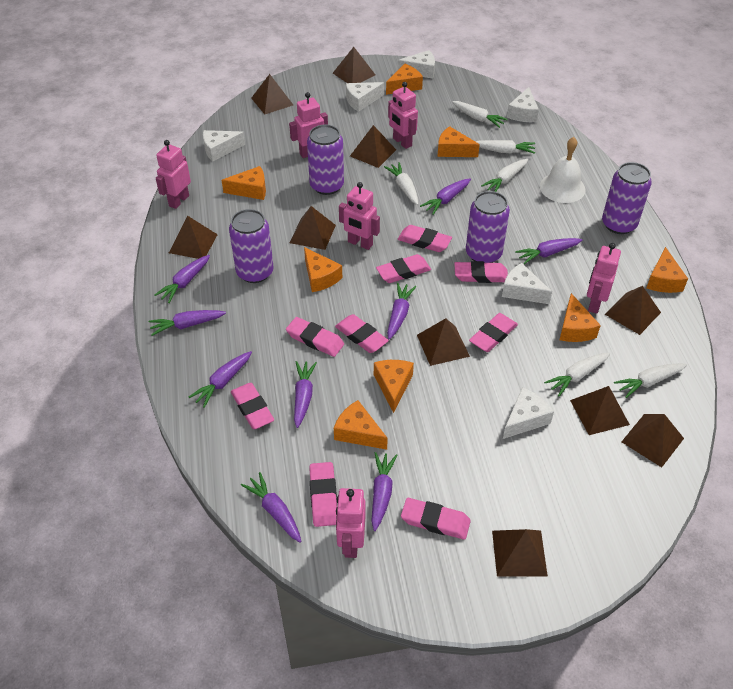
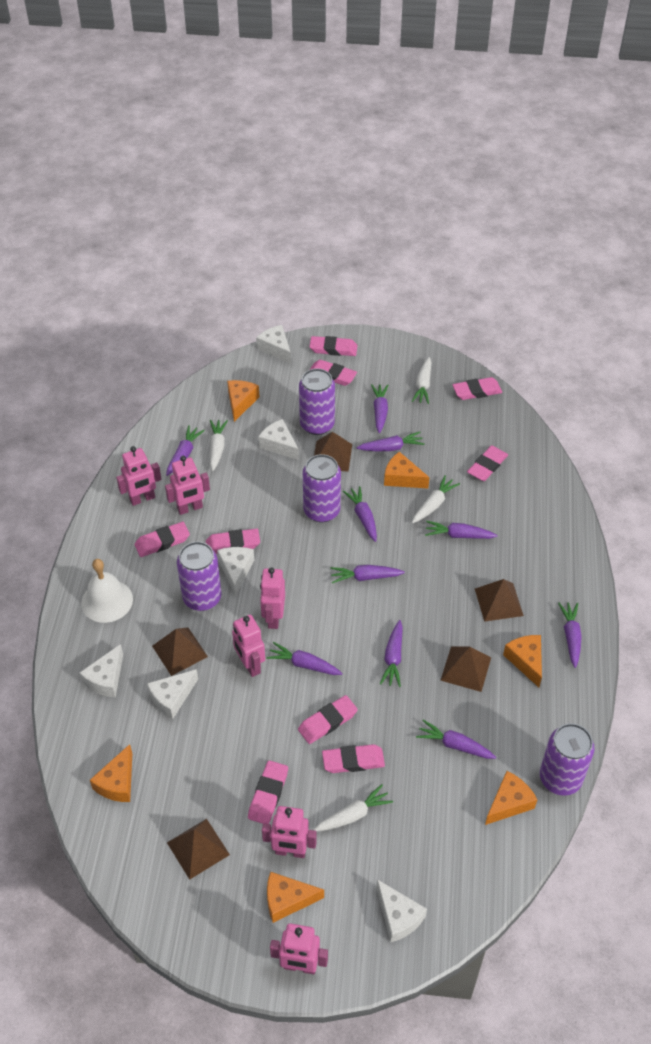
brown pyramid: [169,216,218,259] [251,74,293,114] [290,206,336,250] [333,47,375,83] [350,125,396,168] [417,318,470,366] [492,529,548,577] [570,386,630,435] [605,286,661,335] [622,414,684,467] = 10 -> [152,628,208,676] [167,819,230,880] [314,432,352,472] [441,647,491,692] [475,579,524,622] = 5
orange cheese: [221,166,266,200] [304,247,342,292] [334,400,388,450] [374,360,414,413] [386,64,423,95] [437,126,480,157] [559,293,601,342] [647,247,688,293] = 8 -> [90,744,132,802] [227,380,259,422] [267,872,324,923] [384,452,430,489] [485,771,538,825] [503,635,542,687] = 6
purple carrot: [149,310,226,336] [154,255,210,303] [189,351,252,408] [241,472,302,543] [294,361,317,428] [371,452,398,531] [387,283,416,340] [420,178,471,215] [515,238,582,264] = 9 -> [166,425,205,476] [266,642,343,675] [330,565,405,583] [343,486,377,542] [356,432,425,451] [371,384,388,433] [380,620,403,687] [416,720,497,759] [425,521,498,539] [558,603,582,668] = 10
white carrot: [384,162,418,205] [452,101,508,128] [475,140,535,154] [481,159,528,192] [544,353,610,396] [614,363,687,398] = 6 -> [210,420,228,471] [314,784,393,831] [412,357,431,404] [412,475,460,523] = 4

